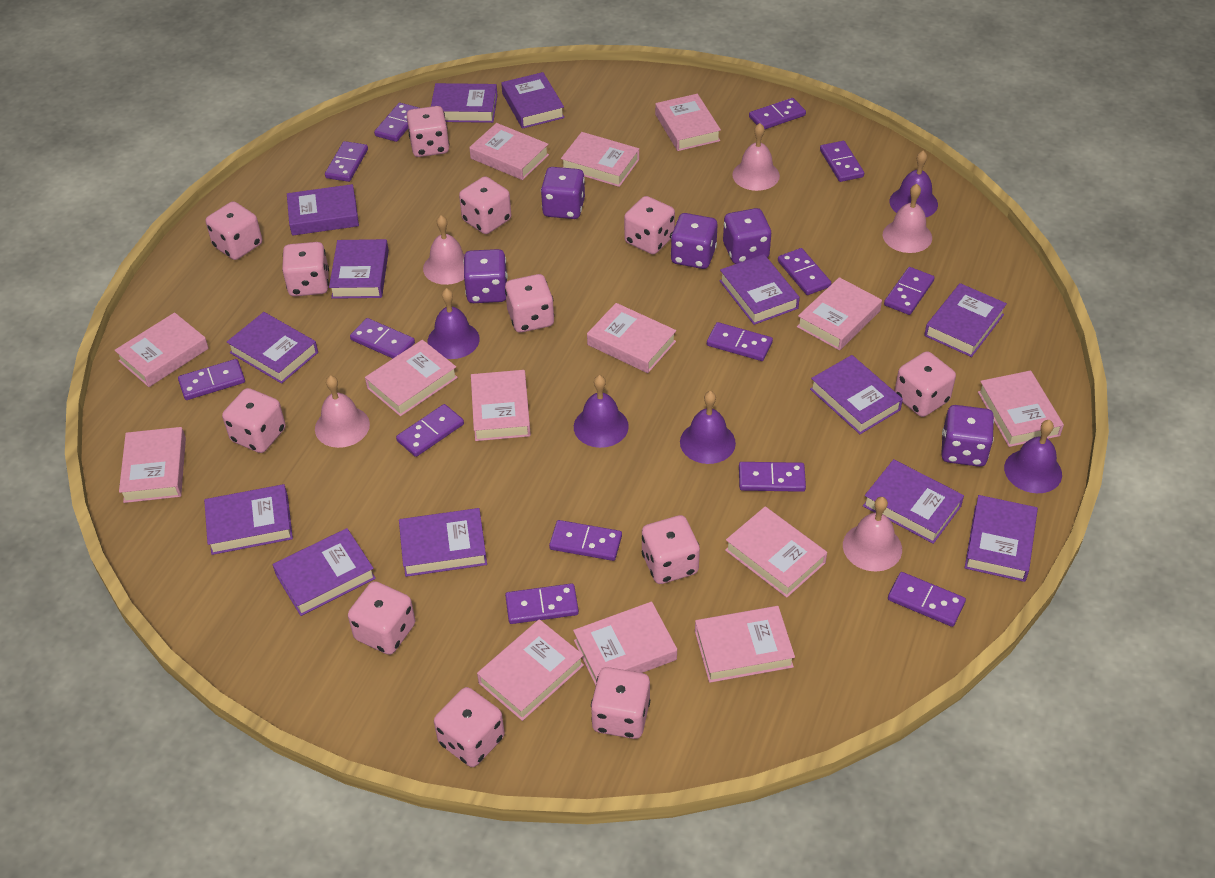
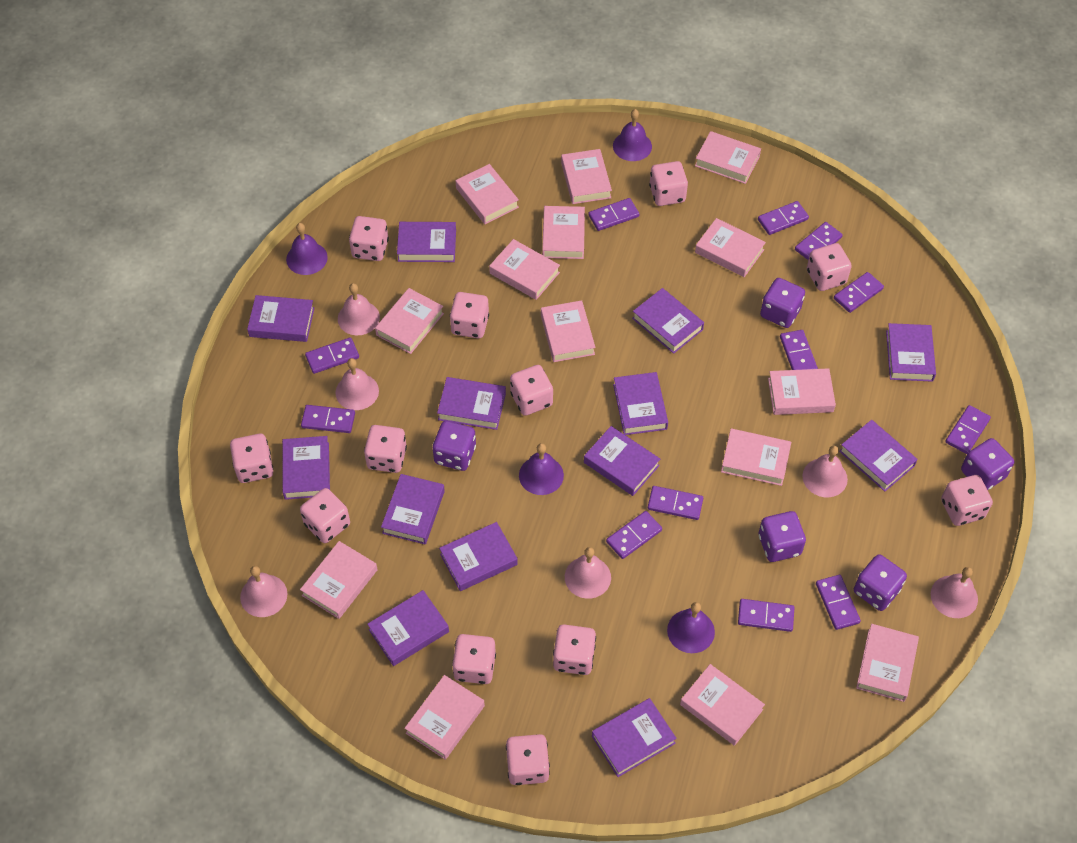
pink bell: [315,375,370,448] [423,215,465,285] [732,123,780,191] [843,497,902,572] [883,184,932,253] = 5 -> [240,566,288,617] [335,358,379,410] [338,283,380,335] [565,547,611,599] [802,445,848,497] [931,567,978,618] = 6
purple bell: [428,288,480,359] [574,375,629,448] [680,391,736,464] [889,150,938,218] [1004,420,1062,493] = 5 -> [286,223,328,275] [519,443,564,495] [613,109,652,161] [667,602,715,653] = 4
purple domino: [178,359,245,400] [325,141,368,182] [350,318,415,358] [374,103,419,142] [396,404,464,457] [505,583,579,624] [549,520,622,561] [707,322,773,361] [739,462,806,492] [749,98,806,129] [778,248,831,295] [820,141,864,182] [884,267,935,315] [888,572,966,627] = 14 -> [301,405,355,433] [305,337,359,374] [589,198,639,231] [606,511,662,559] [648,486,703,520] [738,599,794,632] [758,201,809,235] [780,330,818,370] [795,222,843,260] [816,575,861,630] [834,272,884,313] [945,405,991,454] = 12

